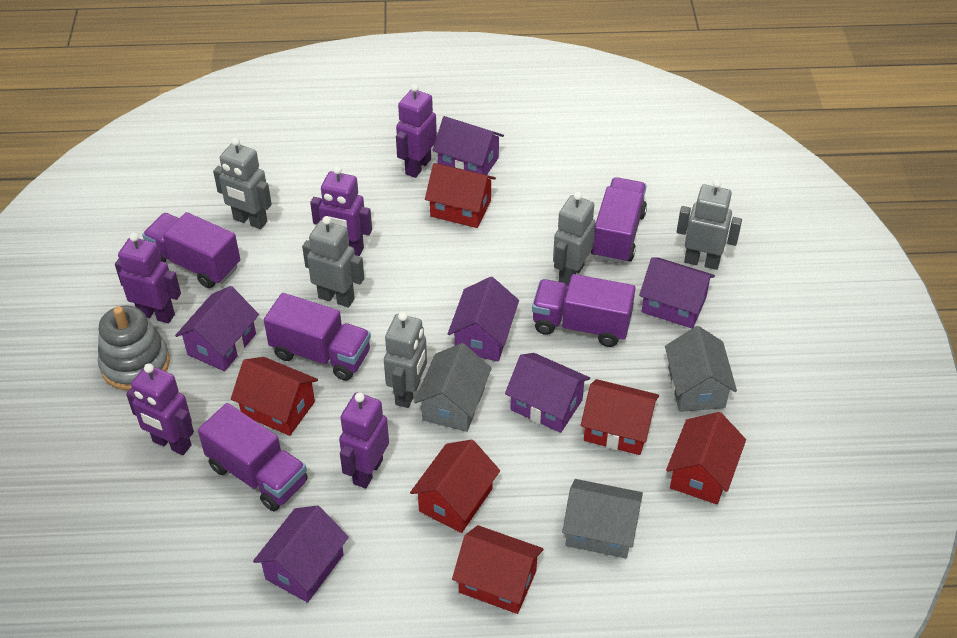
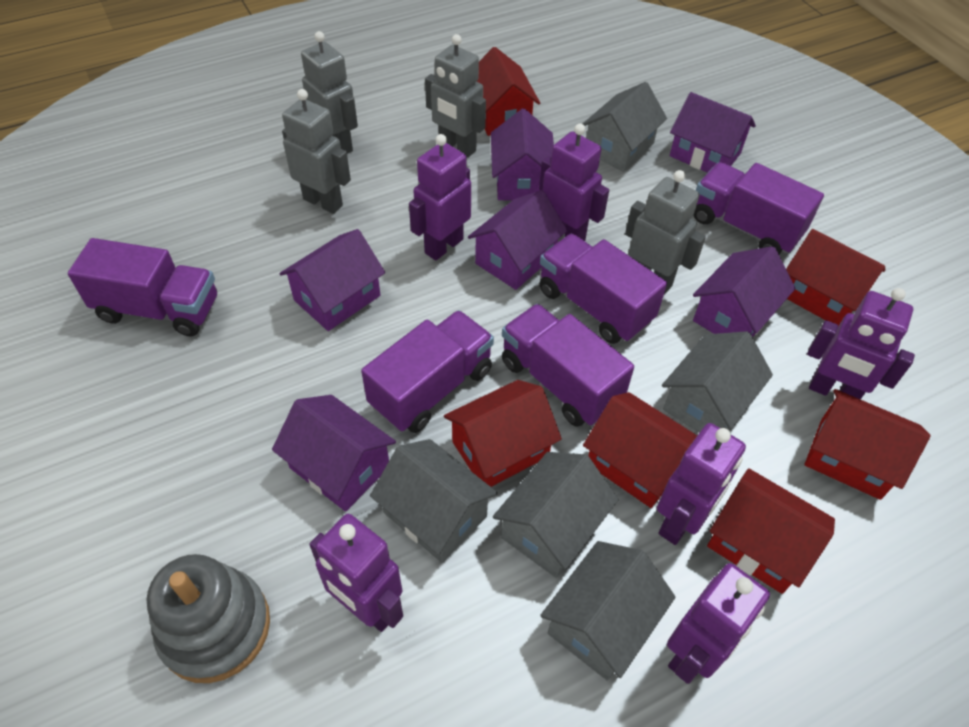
grey house: [414,343,492,432] [562,479,643,558] [665,326,737,412] = 3 -> [370,439,498,563] [493,452,619,578] [540,541,676,680] [582,82,667,172] [662,331,773,433] = 5
grey robot: [213,138,272,229] [302,216,364,307] [384,312,427,408] [553,191,596,286] [677,179,742,270] = 5 -> [282,89,351,214] [301,31,358,154] [425,34,486,158] [625,170,706,295] = 4
purple robot: [115,233,181,323] [126,363,194,455] [310,166,372,256] [339,392,389,489] [396,84,437,178] = 5 -> [309,514,403,632] [409,134,471,260] [539,124,609,241] [657,423,746,545] [667,563,770,684] [807,288,915,400] = 6

